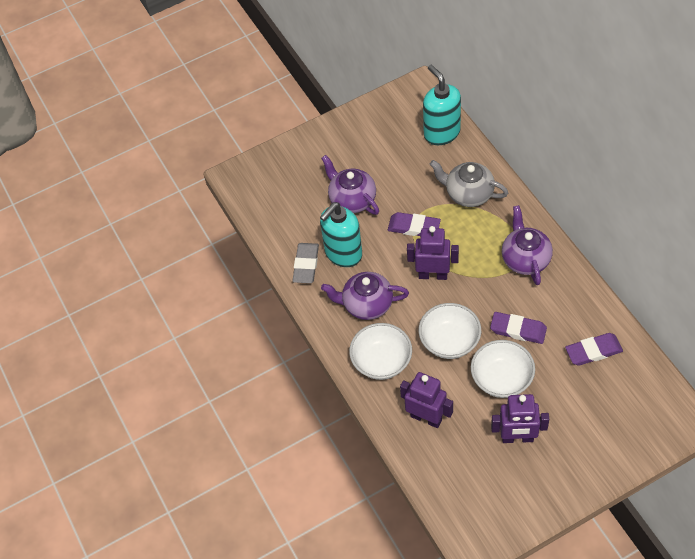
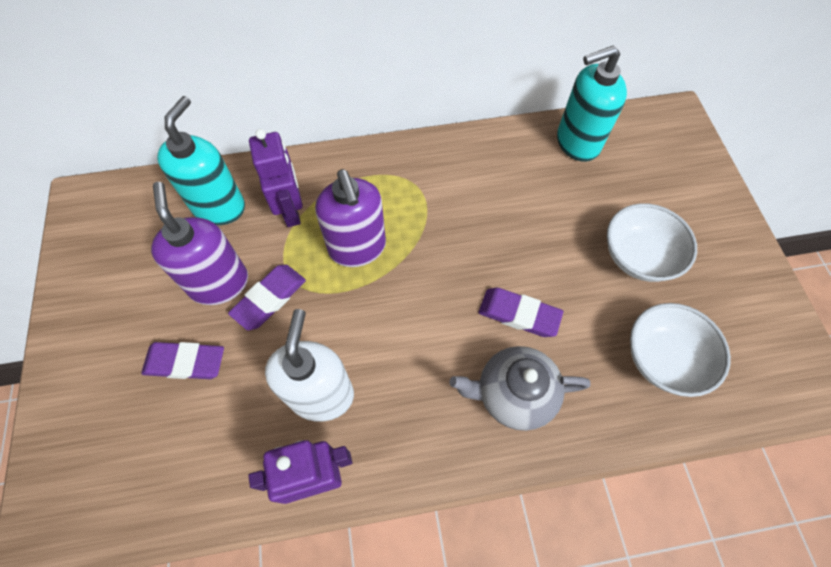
grey eraser: [292,243,319,283] = 1 -> none = 0
purple robot: [400,372,453,428] [407,226,459,280] [491,394,549,443] = 3 -> [248,440,352,504] [249,129,303,227] = 2
purple soap dispenser: none = 0 -> [151,182,248,305] [315,169,386,267] = 2
purple teapot: [321,155,379,215] [321,272,409,320] [502,205,553,285] = 3 -> none = 0
white bowl: [349,323,412,380] [419,303,481,359] [471,340,535,398] = 3 -> [607,203,697,282] [630,303,731,397] = 2
white soap dispenser: none = 0 -> [265,309,354,422] = 1

